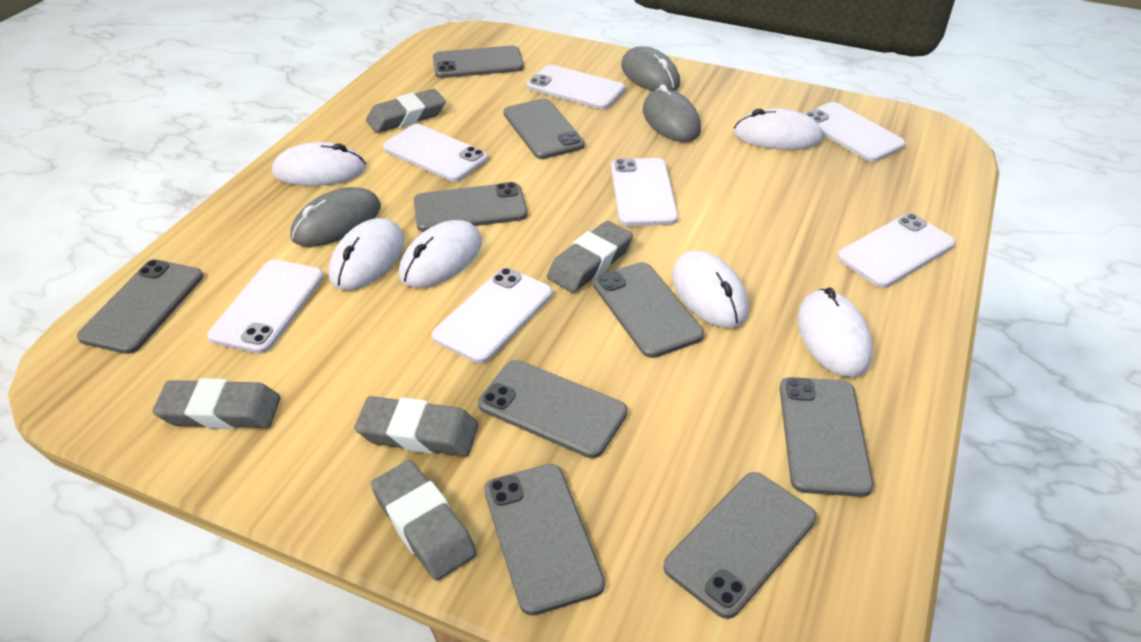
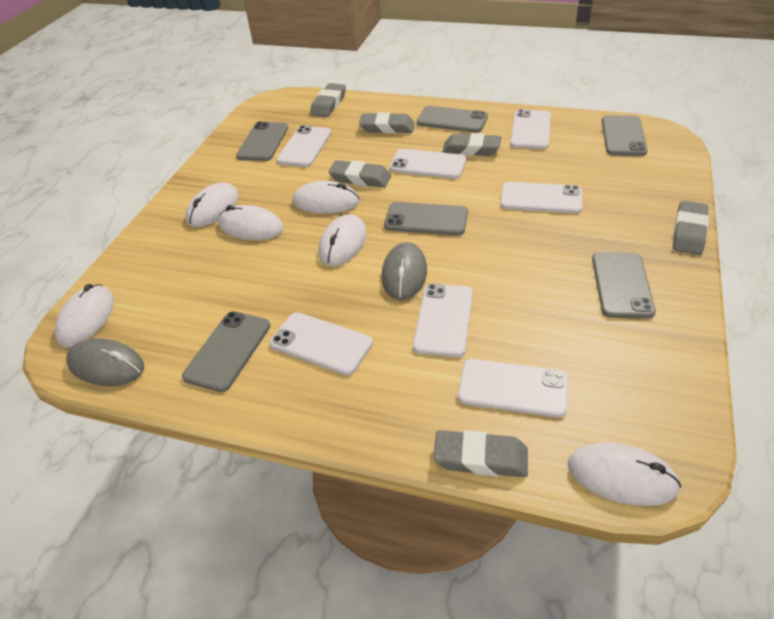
grey eraser: [152,378,281,429] [354,396,478,456] [366,89,446,133] [371,460,477,581] [547,221,633,293] = 5 -> [310,83,346,117] [329,160,391,188] [359,112,415,134] [433,430,528,477] [442,133,502,156] [673,201,709,255] = 6
grey mouse: [290,187,381,247] [621,46,680,91] [643,84,701,142] = 3 -> [66,338,144,386] [381,242,427,300] = 2
grey phone: [77,259,203,354] [413,182,527,232] [433,46,524,78] [478,360,628,458] [484,464,605,616] [504,99,585,159] [593,262,704,358] [663,472,817,619] [780,377,874,497] = 9 -> [182,311,270,392] [236,121,288,161] [384,202,468,235] [417,106,488,133] [592,252,656,319] [602,115,647,156] = 6

